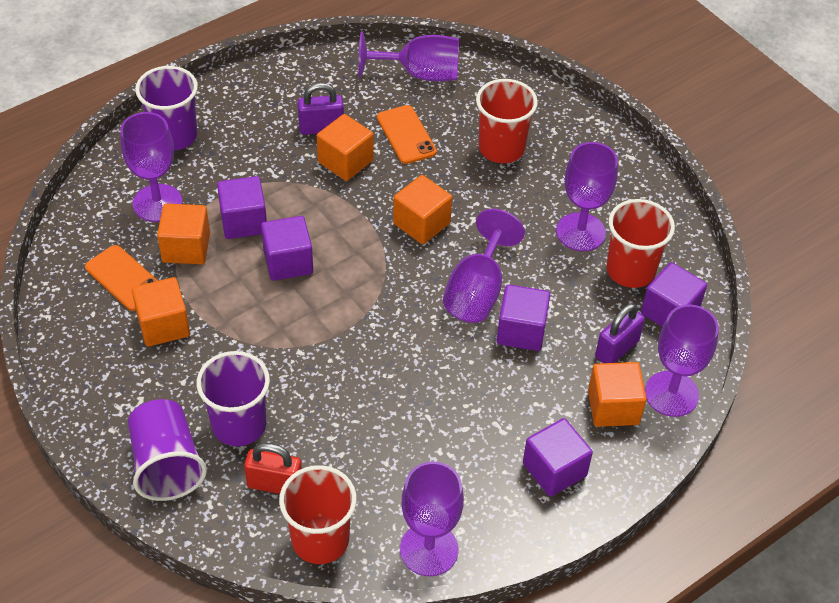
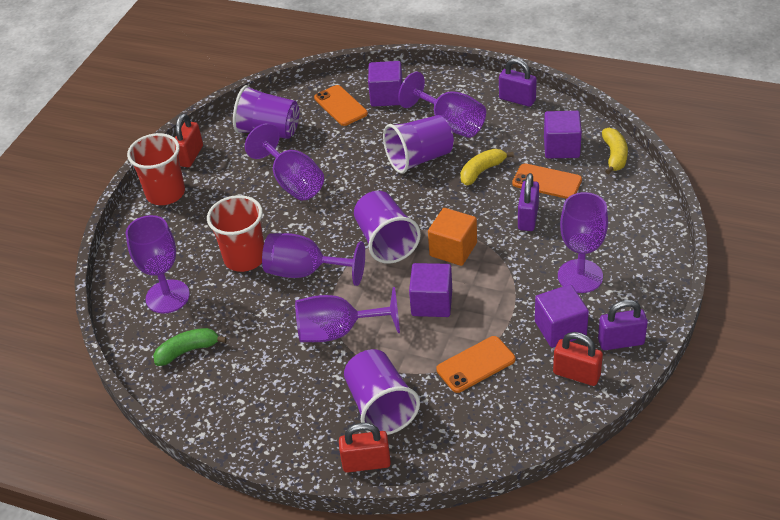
green banana: none = 0 -> [153,328,227,366] = 1
orange cube: [132,277,190,347] [157,204,210,264] [317,114,373,181] [393,175,452,244] [588,362,647,427] = 5 -> [428,208,477,266] = 1
orange phone: [85,245,158,311] [377,105,437,164] = 2 -> [314,85,368,126] [436,336,515,393] [512,163,582,199] = 3
purple cube: [217,176,267,239] [261,216,313,281] [497,284,550,351] [523,418,593,497] [641,262,707,327] = 5 -> [368,61,403,107] [409,263,452,317] [535,285,589,348] [544,111,582,158] = 4
purple cup: [128,399,207,501] [135,66,198,151] [196,351,270,446] = 3 -> [233,85,299,139] [344,349,420,435] [354,191,421,264] [383,115,454,174] = 4
purple padlock: [298,83,344,135] [595,303,645,363] = 2 -> [499,58,537,107] [518,173,539,231] [598,300,648,350] = 3
red cup: [279,465,357,564] [476,79,538,163] [606,199,675,288] = 3 -> [127,133,185,205] [207,195,264,272] = 2
red padlock: [244,443,302,494] = 1 -> [175,114,203,167] [339,423,391,473] [553,332,603,386] = 3
yellow banana: none = 0 -> [460,149,514,186] [602,128,628,175] = 2

